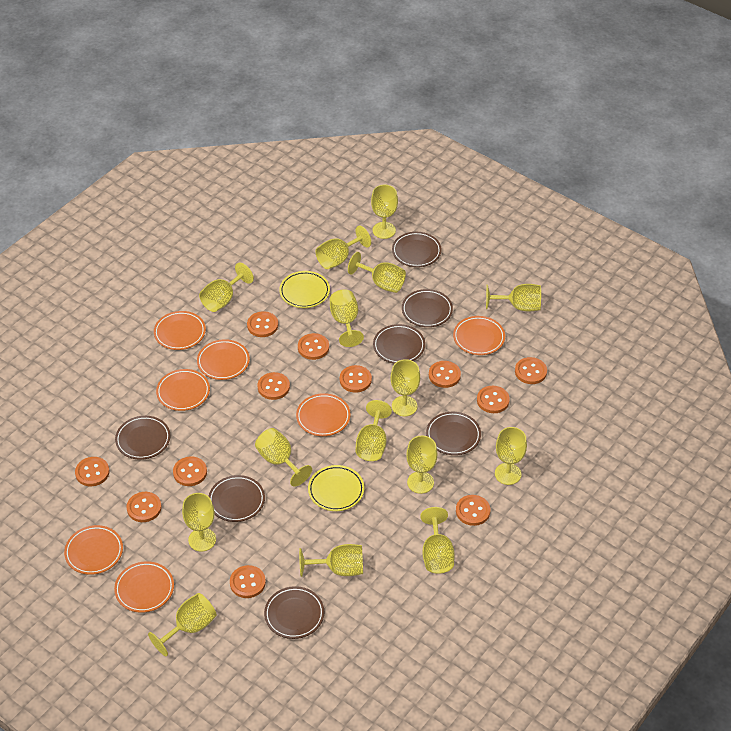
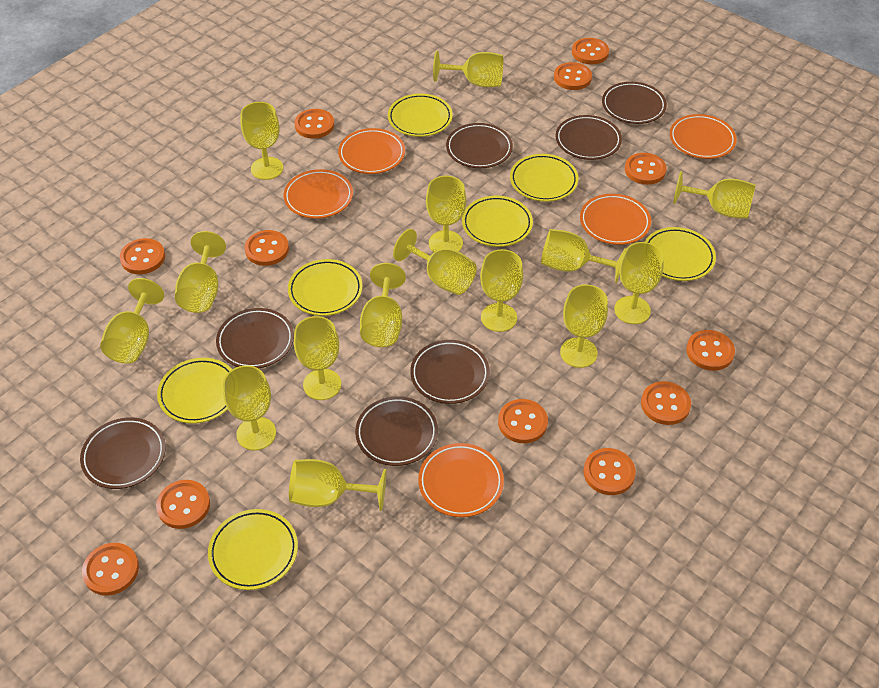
orange plate: [64,525,123,575] [114,561,174,613] [154,311,206,350] [156,369,210,411] [197,339,250,380] [296,393,351,436] [453,316,505,355] = 7 -> [284,169,353,219] [338,128,405,174] [418,443,504,517] [580,194,651,245] [670,114,737,159] = 5
yellow plate: [279,271,330,308] [308,465,364,511] = 2 -> [157,358,232,423] [208,509,298,590] [288,259,363,316] [388,94,453,137] [462,196,533,247] [510,154,578,202] [645,227,716,281] = 7

